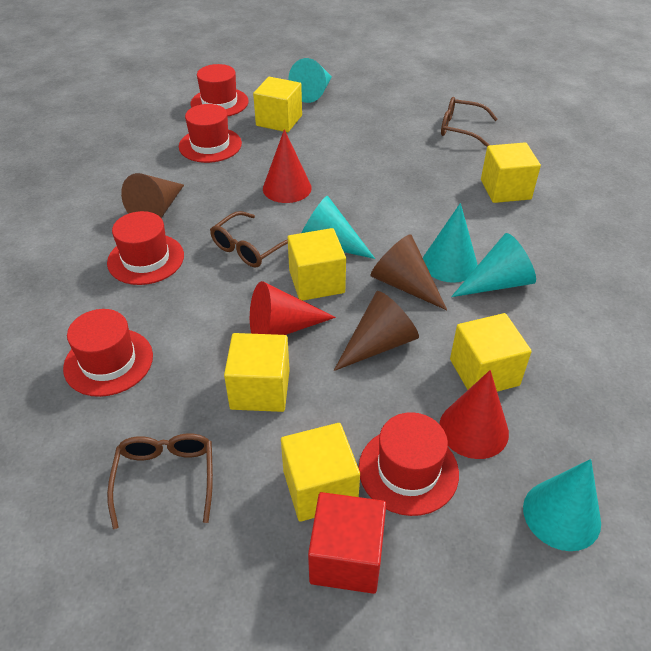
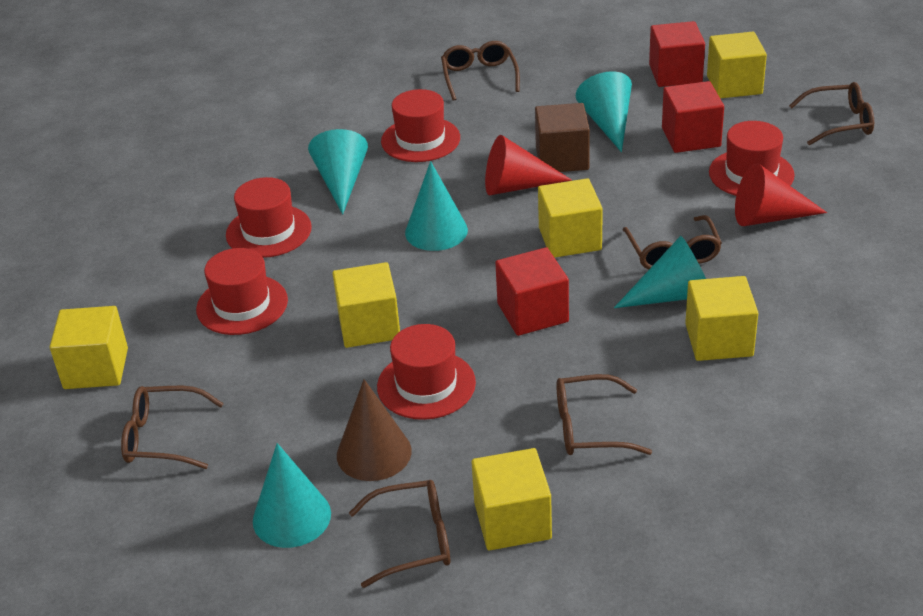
brown cone: [121,173,184,218] [334,291,419,371] [370,234,447,310] = 3 -> [337,379,412,481] = 1
brown cube: none = 0 -> [535,103,590,172] = 1
brown glasses: [107,433,213,529] [210,211,288,268] [441,97,498,147] = 3 -> [121,386,224,469] [349,480,450,588] [441,41,520,101] [556,374,652,455] [623,215,722,269] [789,82,874,145] = 6
red cone: [250,281,336,335] [263,129,312,203] [440,370,509,459] = 3 -> [485,135,572,196] [735,163,827,226] = 2
red cube: [308,492,386,594] = 1 -> [495,247,569,336] [649,21,705,87] [662,81,724,153] = 3

